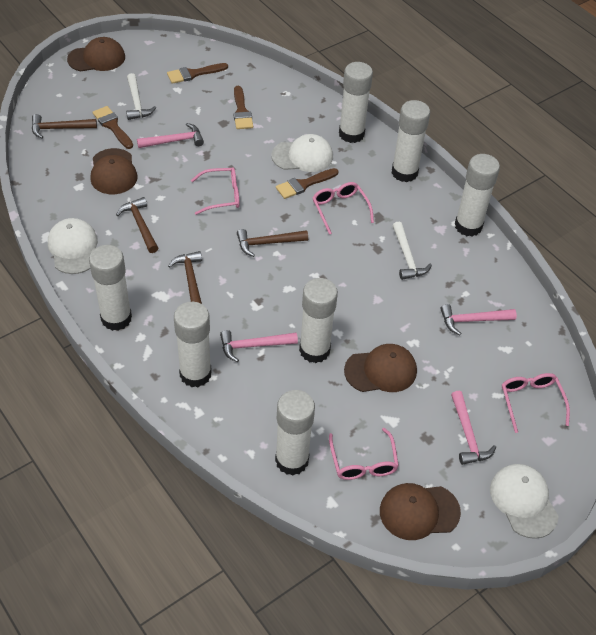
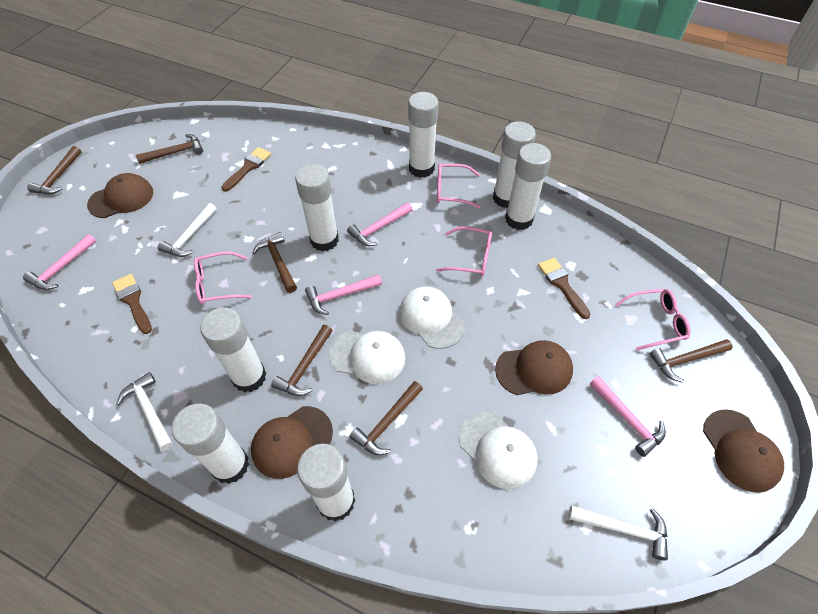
brown brush: [92,106,133,149] [167,63,228,84] [234,86,253,129] [276,168,338,199] = 4 -> [112,274,152,334] [222,147,271,192] [538,258,590,319] = 3
brown hammer: [32,114,97,138] [116,197,158,253] [168,251,202,304] [237,229,308,257] = 4 -> [27,146,82,195] [136,134,203,164] [253,232,297,293] [271,325,333,396] [349,381,423,455] [649,339,733,383] = 6
white hammer: [126,73,156,120] [392,221,432,280] = 2 -> [116,372,173,451] [158,203,217,257] [568,505,668,561] = 3

